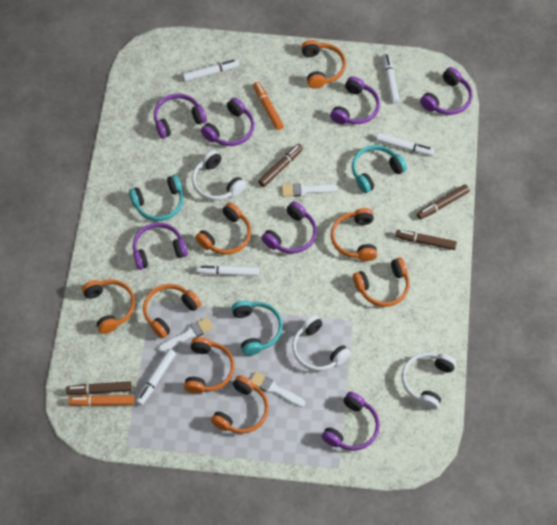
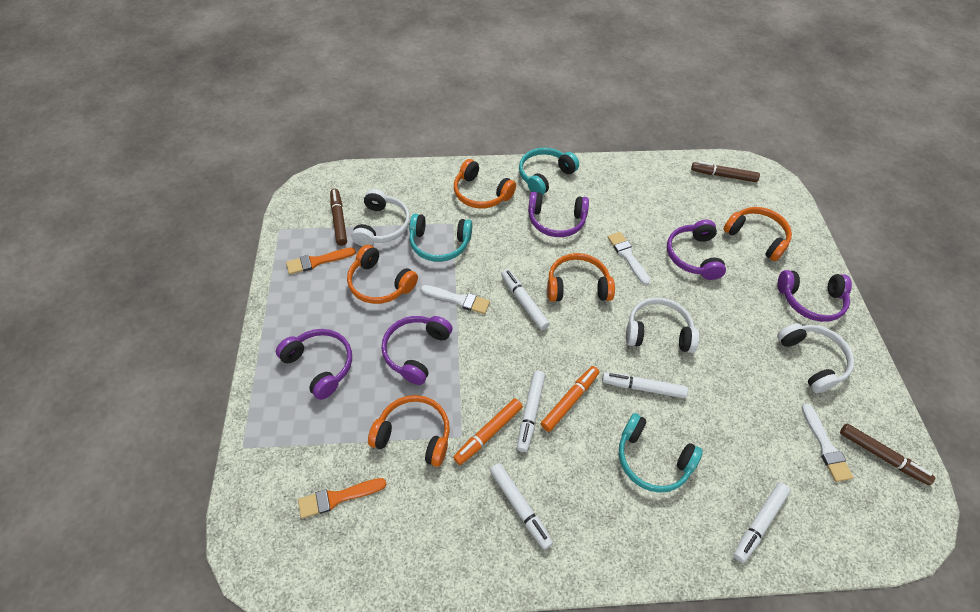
brown marker: [66,381,132,395] [258,144,303,187] [395,230,457,250] [417,184,470,220] = 4 -> [330,189,347,246] [691,161,760,182] [840,424,935,485] = 3
orange brush: none = 0 -> [286,247,356,275] [298,478,387,519] = 2
orange headphones: [82,279,135,334] [143,284,201,338] [184,337,235,394] [195,203,251,255] [211,375,269,434] [301,40,346,89] [331,208,377,261] [353,258,410,307] = 8 -> [347,245,418,304] [368,395,450,467] [454,159,516,208] [547,253,615,301] [723,207,792,261] = 5
purple headphones: [133,223,188,270] [154,94,207,138] [201,98,254,146] [261,201,317,253] [321,392,380,451] [330,76,380,124] [420,67,472,115] = 7 -> [276,329,352,400] [381,316,453,385] [528,192,589,237] [667,220,726,280] [778,270,852,322] = 5

